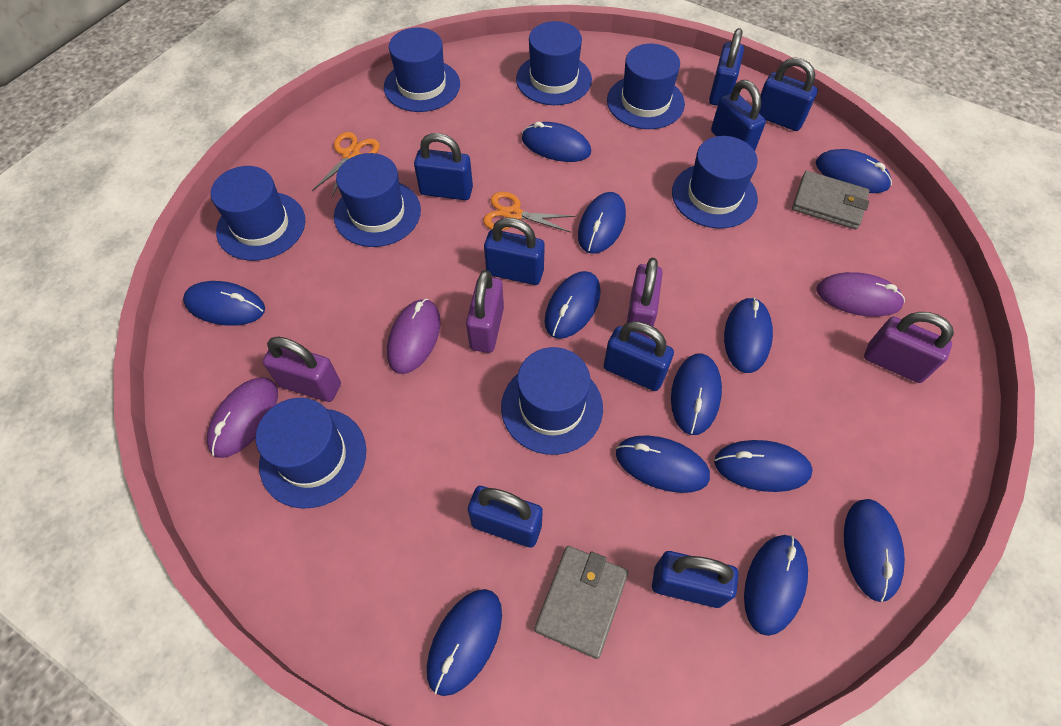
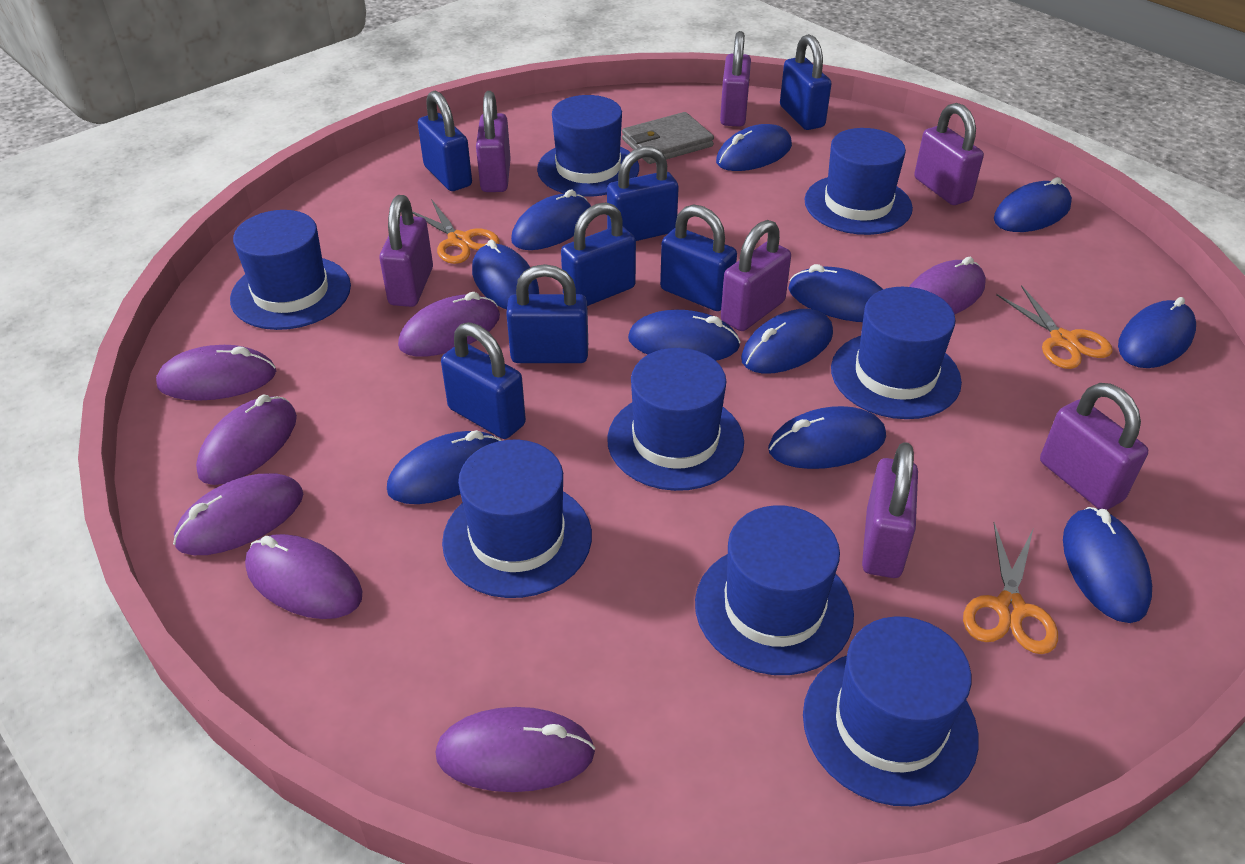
blue mouse: [183,281,265,326] [427,589,502,696] [522,122,591,162] [545,271,601,339] [578,192,626,254] [616,436,710,493] [671,354,722,435] [714,440,813,492] [724,297,773,373] [744,535,808,636] [816,149,892,193] [844,499,905,602] = 12 -> [387,430,502,504] [472,240,539,309] [511,190,591,250] [628,310,741,361] [716,124,792,171] [741,309,833,374] [768,406,886,469] [788,264,883,322] [994,177,1072,232] [1063,507,1152,623] [1118,297,1196,368] = 11
blue padlock: [414,133,473,200] [468,486,543,547] [484,218,545,285] [604,321,674,391] [652,551,738,608] [709,28,744,106] [711,80,766,151] [759,57,818,131] = 8 -> [418,91,472,191] [441,322,526,439] [506,264,588,363] [561,202,636,306] [607,146,679,241] [660,205,737,311] [780,34,831,130] = 7
grey wallet: [534,546,628,659] [792,171,869,230] = 2 -> [622,112,714,164] = 1
orange scissors: [312,132,380,197] [483,192,576,233] = 2 -> [412,199,500,264] [963,523,1058,654] [996,285,1113,369] = 3
purple mouse: [207,377,278,458] [387,299,441,374] [816,272,905,317] = 3 -> [156,345,276,401] [173,473,303,555] [196,395,297,485] [245,534,362,619] [398,292,500,357] [436,707,595,792] [909,257,986,314] = 7
purple padlock: [263,337,341,402] [466,270,504,353] [627,258,662,338] [864,312,954,383] = 4 -> [379,195,433,307] [476,91,511,192] [720,31,751,127] [721,220,791,331] [862,442,918,578] [914,103,984,205] [1040,383,1148,510] = 7

